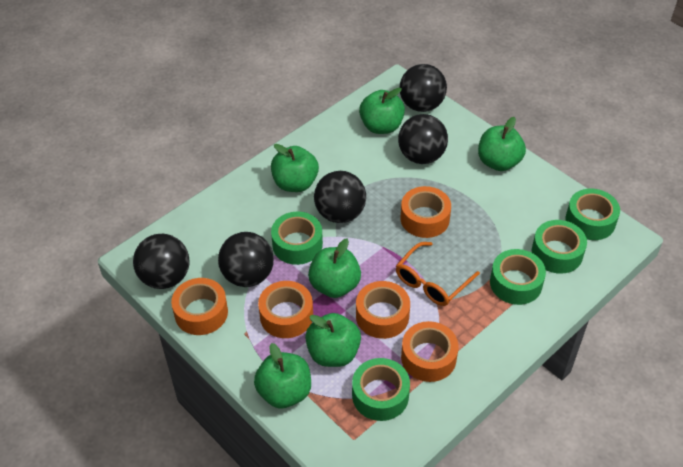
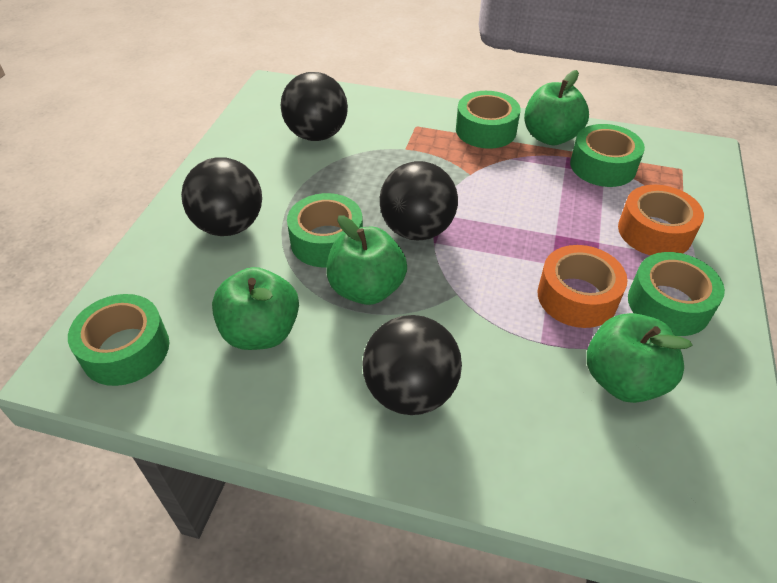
black ball: [133,234,189,289] [218,232,274,287] [314,171,366,223] [398,114,448,164] [399,64,447,112] = 5 -> [181,157,262,236] [281,72,348,141] [362,315,462,415] [380,161,458,240] = 4
green apple: [254,343,311,408] [271,144,319,192] [305,313,361,367] [308,238,361,298] [359,88,405,134] [478,117,526,171] = 6 -> [212,267,299,350] [326,215,407,305] [524,70,589,145] [587,313,692,403] = 4
orange glasses: [396,242,480,306] = 1 -> none = 0
orange tape: [171,278,228,335] [258,281,313,338] [356,281,410,339] [400,186,451,238] [401,321,459,382] = 5 -> [538,245,627,328] [618,185,704,255] = 2

